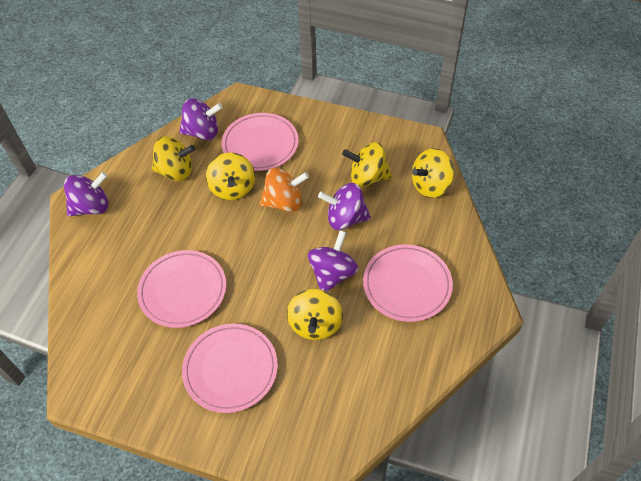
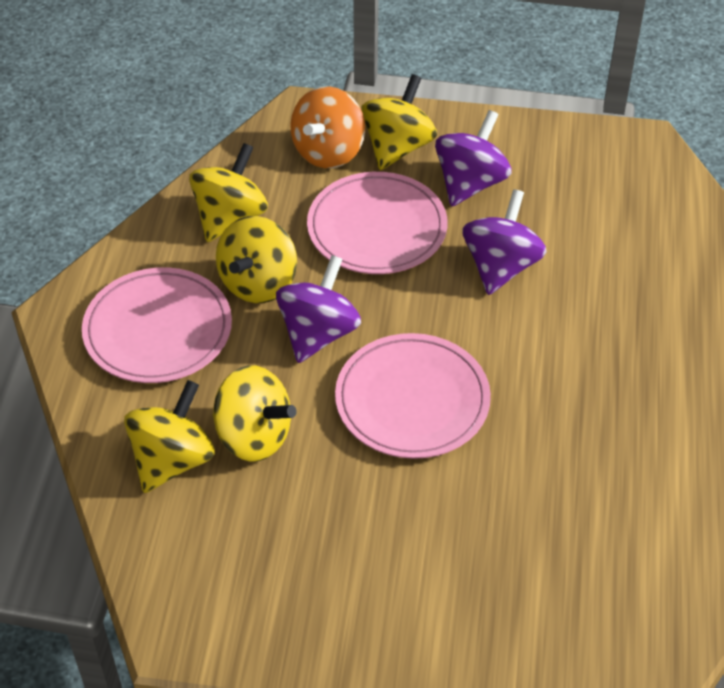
pink plate: [137,250,226,328] [182,324,278,413] [222,113,298,171] [363,244,453,322] = 4 -> [82,267,232,383] [307,172,448,274] [335,333,491,459] = 3
purple spinning top: [64,172,109,216] [179,98,223,140] [308,230,359,291] [318,183,371,230] = 4 -> [276,255,361,363] [435,110,512,207] [462,189,546,295] = 3

